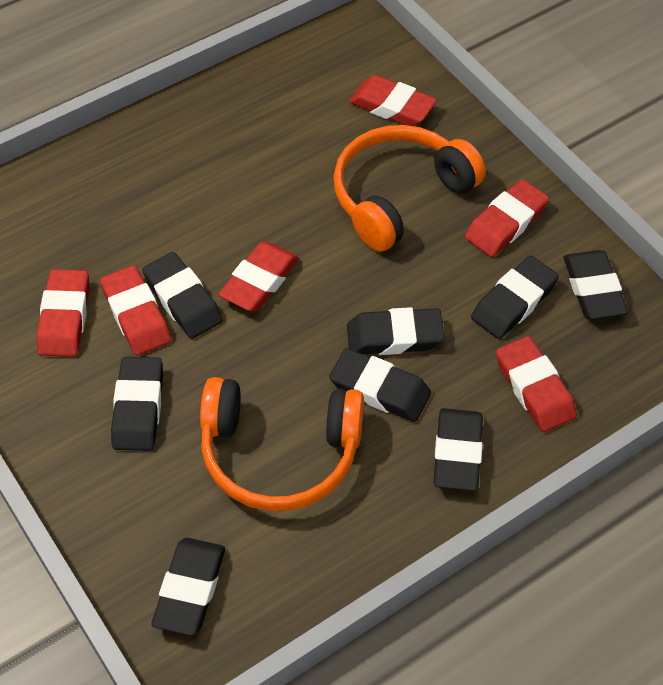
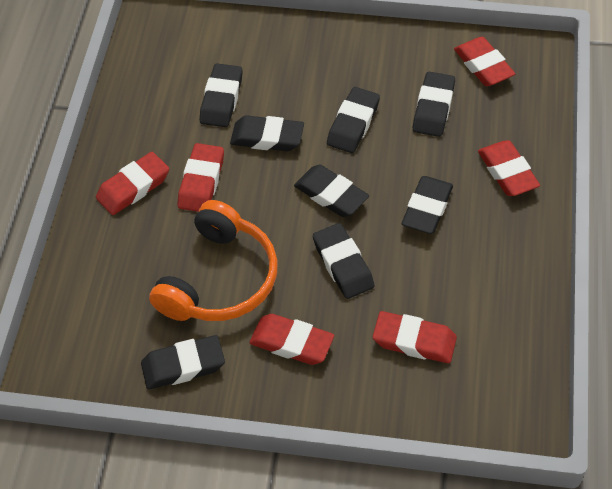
orange headphones: [200,377,364,511] [333,125,486,252] = 2 -> [149,200,278,321] = 1

